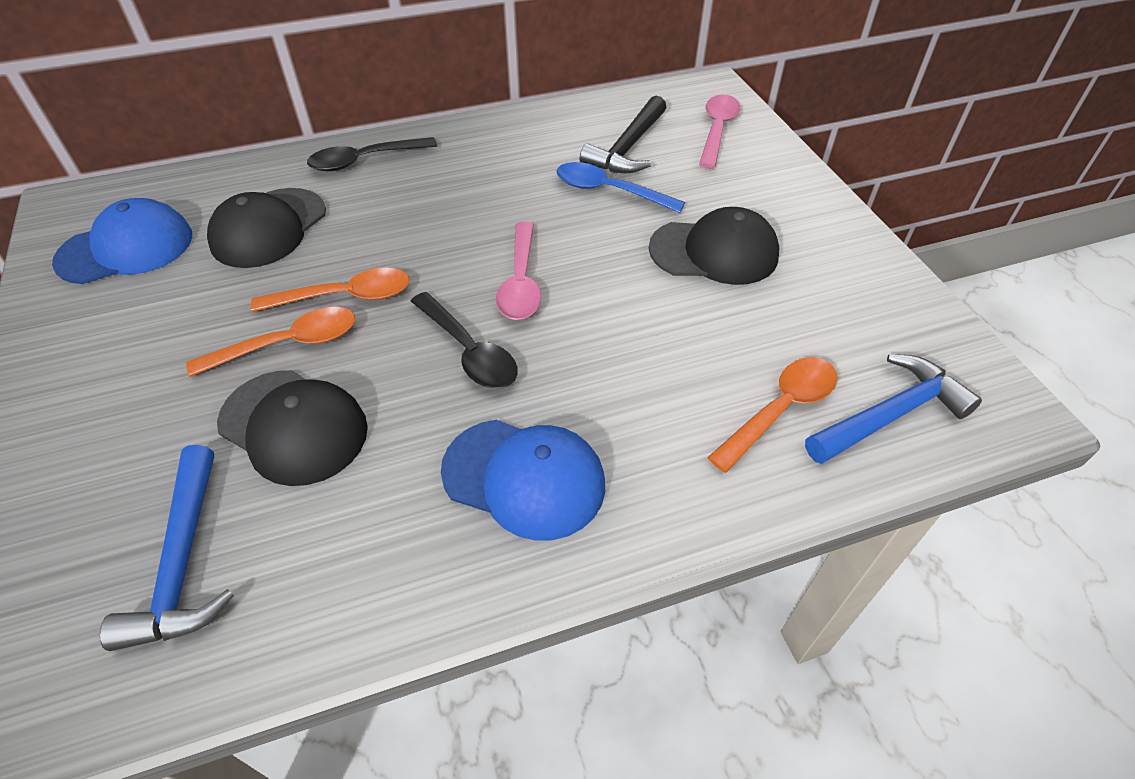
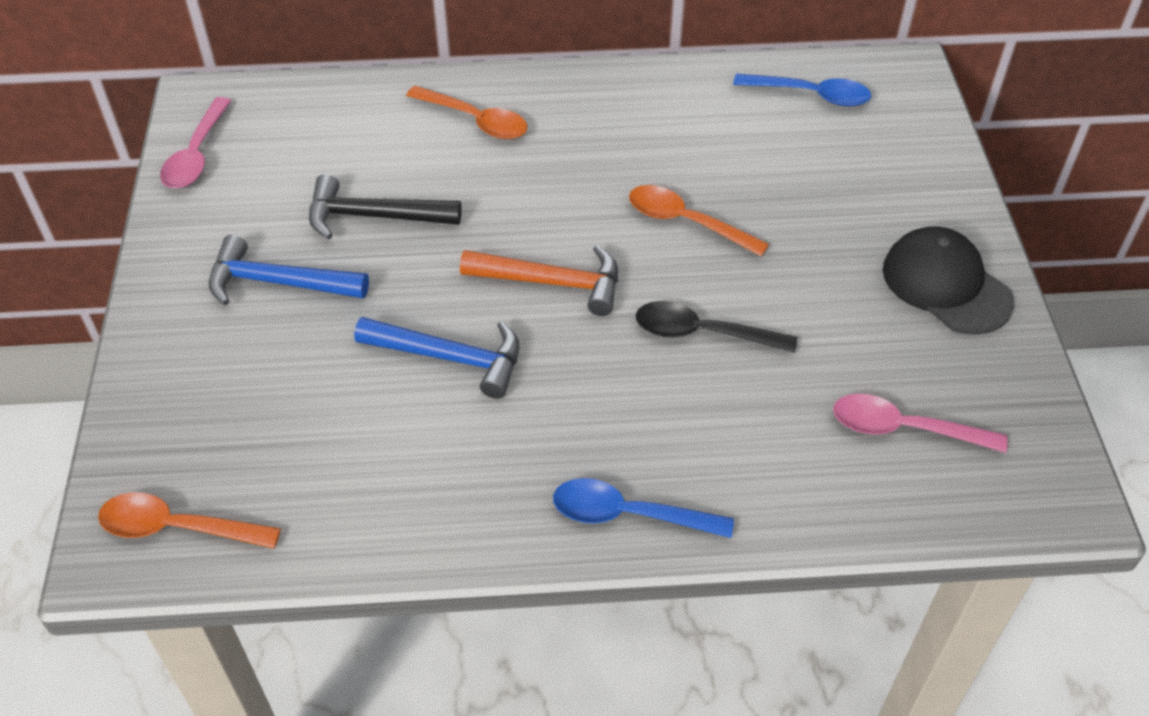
black cap: [207,188,326,268] [217,370,368,486] [649,207,779,285] = 3 -> [883,226,1014,335] = 1
black spoon: [307,137,437,171] [411,292,518,389] = 2 -> [636,301,797,353] = 1
blue cap: [52,198,192,284] [441,420,605,540] = 2 -> none = 0
blue spoon: [556,162,685,213] = 1 -> [553,478,734,538] [733,73,872,107] = 2
orange hammer: none = 0 -> [460,245,618,316] = 1

